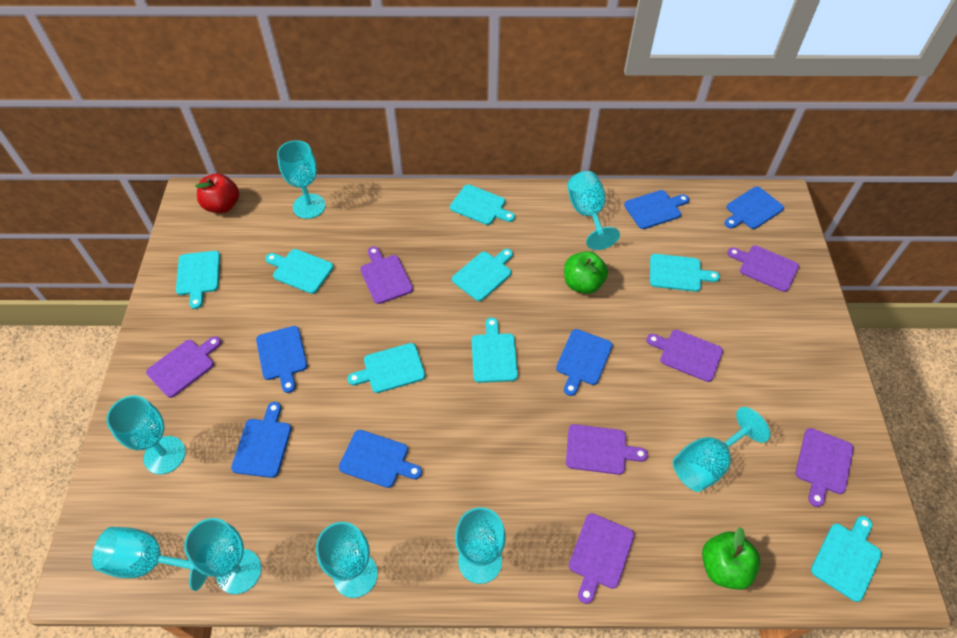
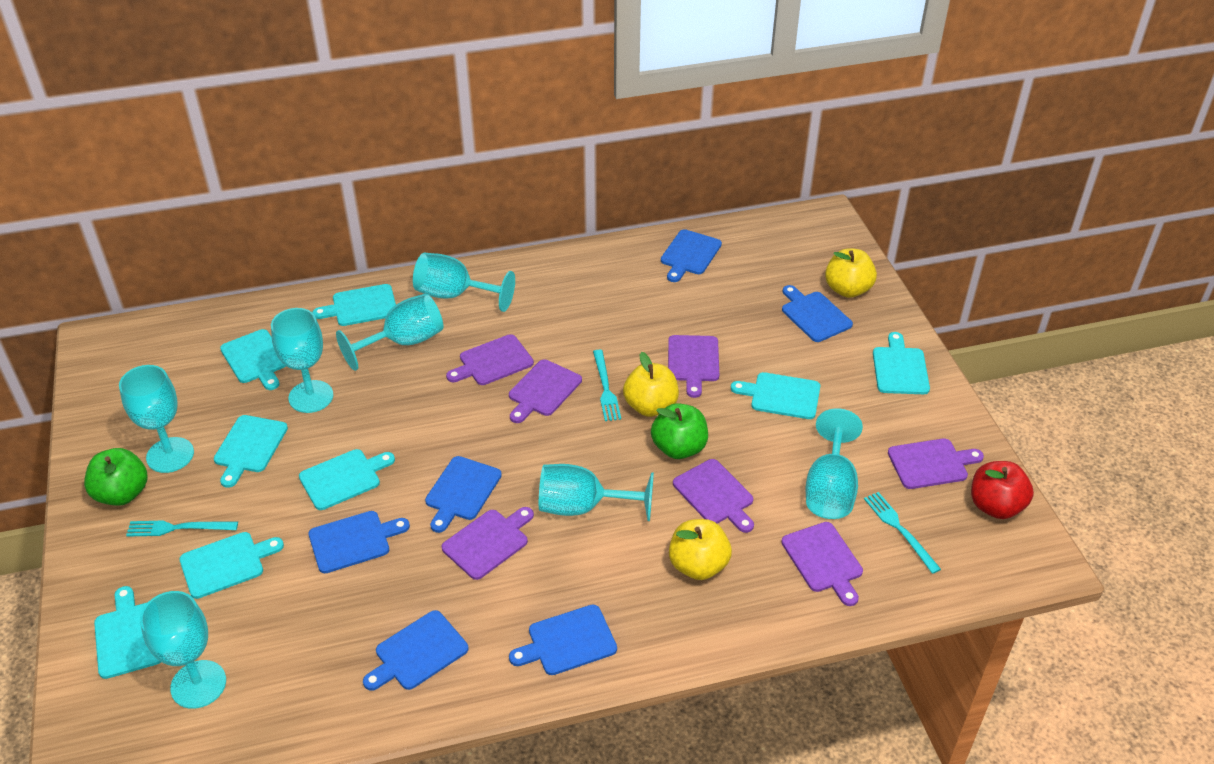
turquoise fork: none = 0 -> [126,521,238,537] [593,350,621,421] [864,492,941,574] = 3
turquoise goblet: [92,527,207,591] [106,396,186,474] [184,518,261,594] [277,140,326,219] [316,522,378,598] [455,507,506,584] [567,171,620,250] [672,407,770,492] = 8 -> [119,365,194,473] [140,591,226,709] [271,308,333,413] [336,294,443,371] [413,253,515,312] [539,464,654,521] [806,409,863,519] = 7
yellow apple: none = 0 -> [623,352,679,417] [669,519,732,580] [825,248,877,298] = 3

